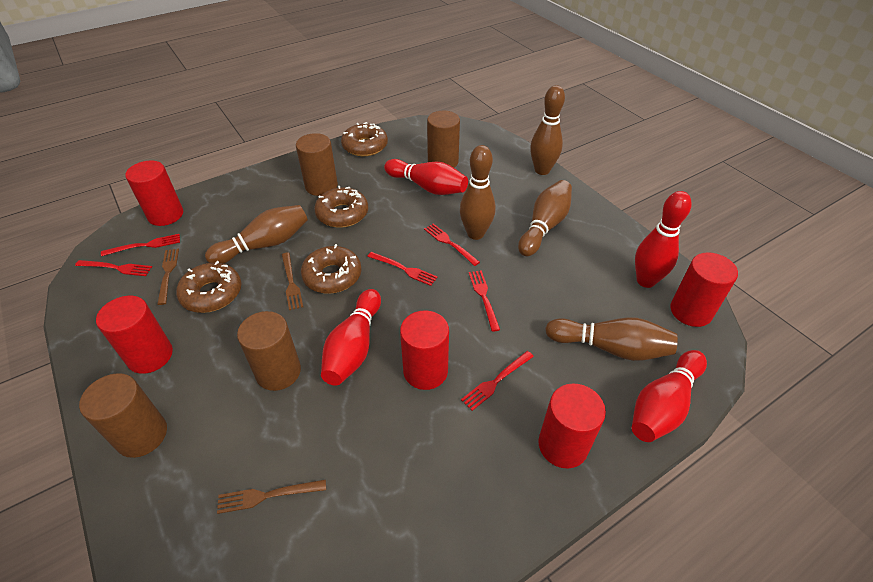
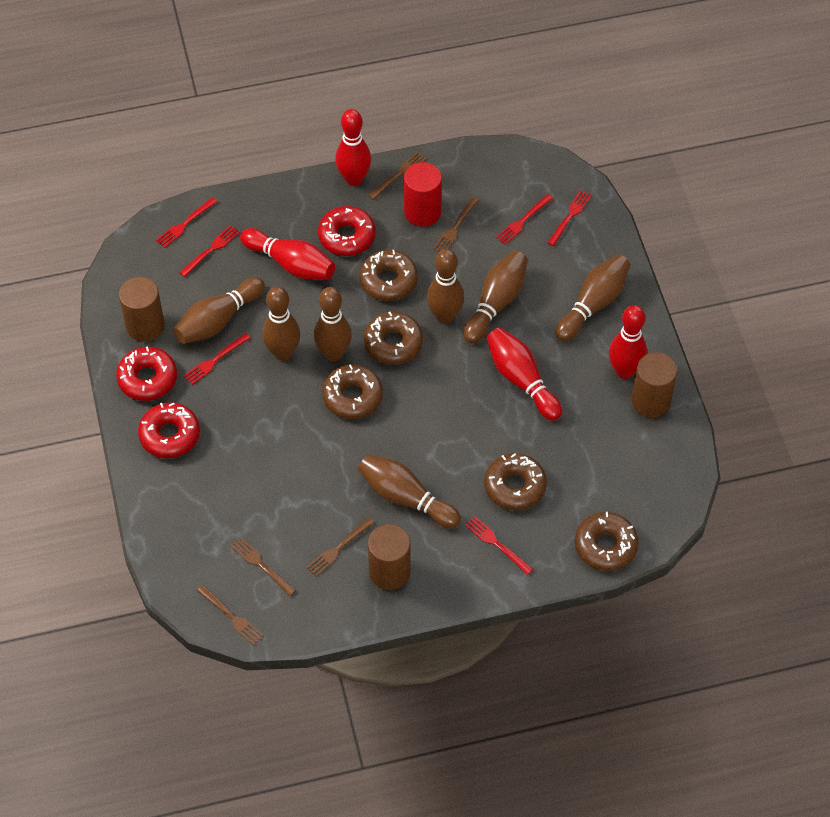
brown bowling pin: [205,205,308,264] [460,145,496,240] [518,180,572,256] [530,85,565,175] [545,317,678,361] = 5 -> [173,277,265,344] [262,286,300,361] [314,287,352,361] [358,454,461,528] [427,249,464,324] [463,250,528,344] [555,254,631,341] = 7
brown cylinder: [79,373,167,458] [237,311,301,391] [296,133,338,196] [427,111,460,168] = 4 -> [119,277,165,342] [368,524,411,590] [631,352,677,418] = 3
brown donut: [176,261,241,313] [301,244,361,294] [314,186,368,228] [341,122,388,156] = 4 -> [322,364,383,419] [359,250,418,301] [363,312,423,365] [484,453,547,510] [575,512,639,571] = 5
brown fork: [157,249,179,305] [217,479,326,514] [282,252,303,310] = 3 -> [197,585,264,646] [230,537,296,596] [306,517,375,576] [368,152,427,200] [433,197,479,251] = 5
red cylinder: [96,296,173,374] [125,160,183,226] [400,311,449,390] [538,383,606,468] [670,252,738,327] = 5 -> [404,162,442,227] = 1
red donut: none = 0 -> [116,347,177,401] [138,402,200,458] [318,206,376,256] = 3

